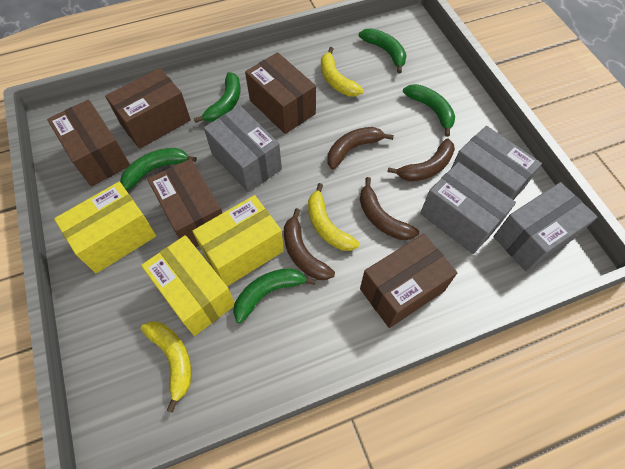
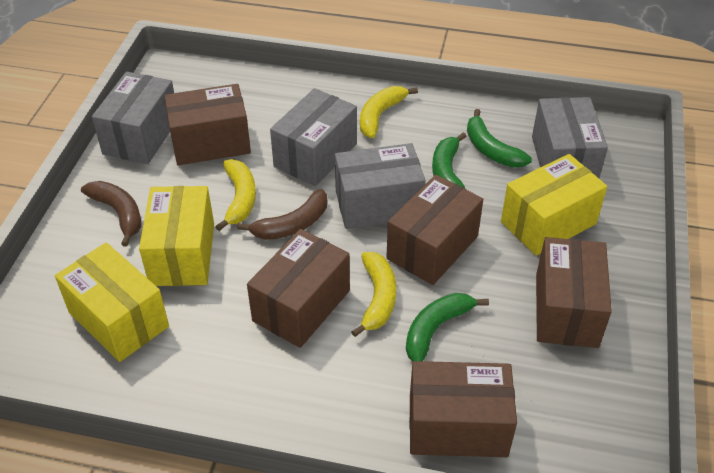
brown banana: [284,208,335,280] [327,127,394,169] [360,177,419,240] [388,138,455,181] = 4 -> [81,181,142,247] [237,189,327,240] = 2
green banana: [120,148,197,190] [194,72,241,123] [233,268,316,323] [359,28,407,73] [403,84,455,137] = 5 -> [406,293,489,361] [432,132,467,189] [467,109,532,168] = 3

